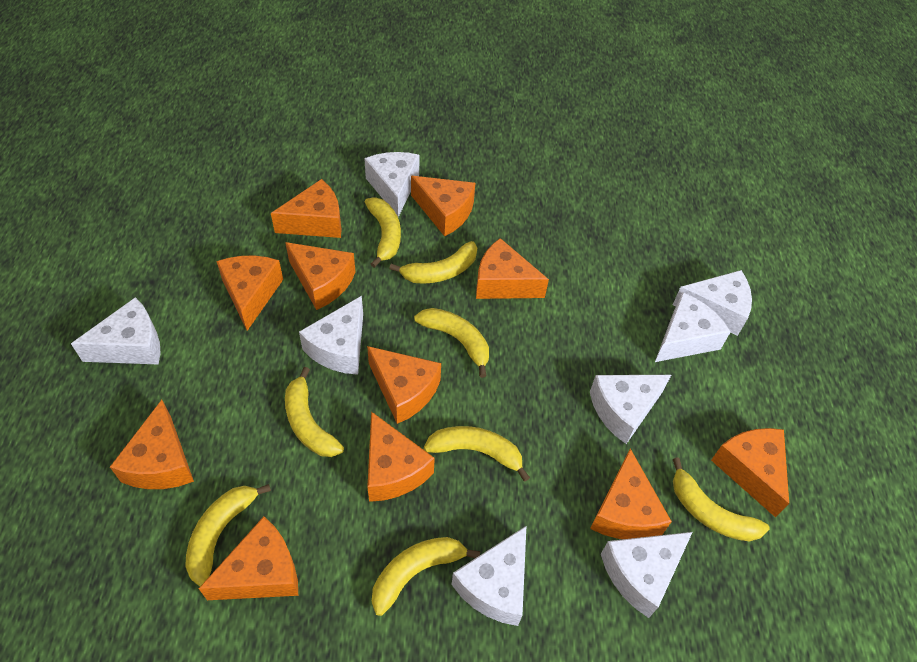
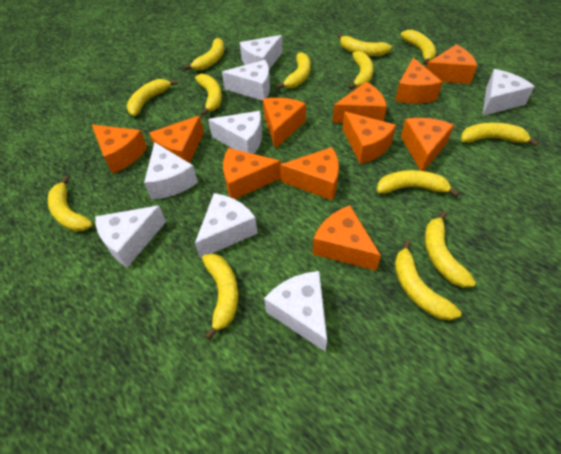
yellow banana: [185,484,271,586] [285,367,344,457] [365,197,401,268] [372,537,480,616] [389,241,477,284] [414,308,489,378] [424,426,530,481] [672,457,770,541] = 8 -> [48,176,93,232] [127,79,178,116] [184,38,224,70] [195,74,222,116] [202,254,238,340] [277,52,311,89] [337,33,392,56] [348,51,374,90] [377,170,459,197] [395,240,461,320] [400,30,436,65] [425,211,476,288] [461,123,539,147] = 13

